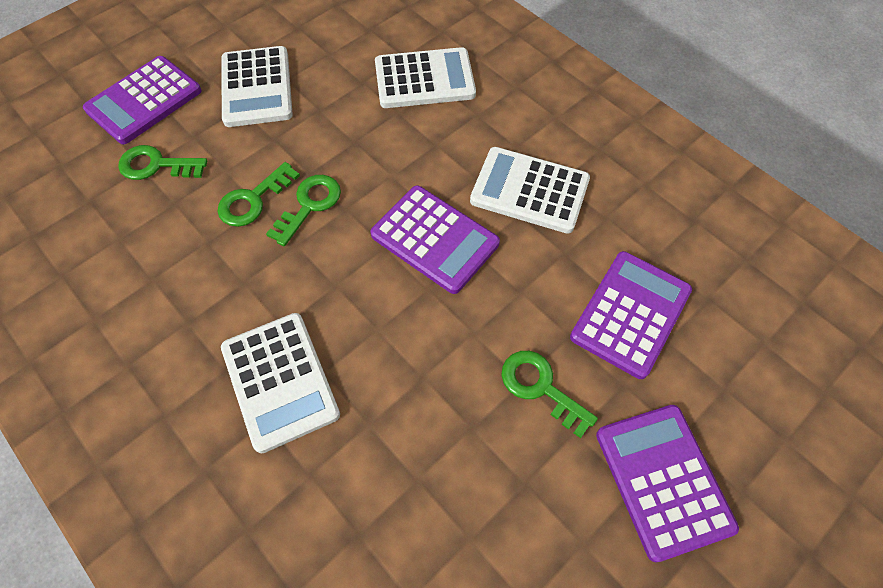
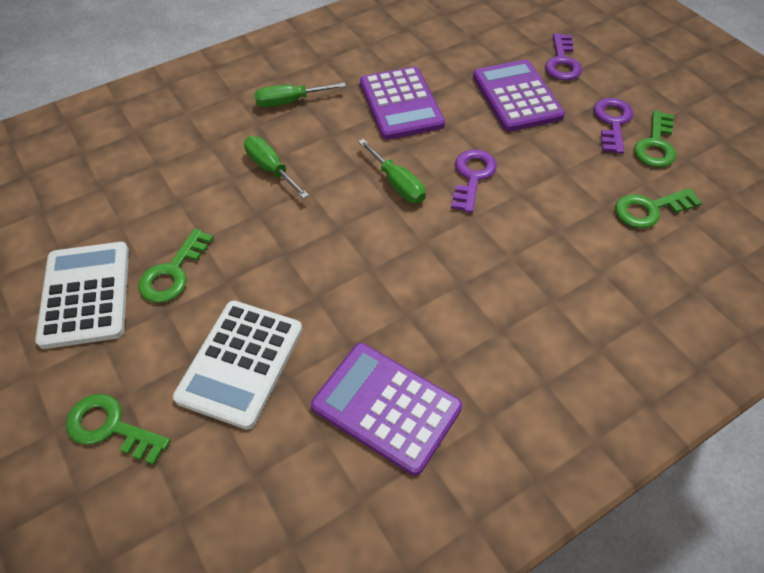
green screwdriver: none = 0 -> [244,136,309,199] [254,82,346,107] [358,139,426,203] = 3
purple calculator: [83,56,201,144] [370,186,500,294] [570,251,692,379] [596,405,739,562] = 4 -> [311,343,462,476] [360,67,445,140] [473,59,565,132] = 3
purple key: none = 0 -> [451,149,497,213] [545,33,582,81] [594,98,633,154] = 3
white calculator: [221,46,293,127] [221,313,340,453] [375,47,476,108] [470,147,590,234] = 4 -> [35,242,129,349] [173,301,302,430] = 2

